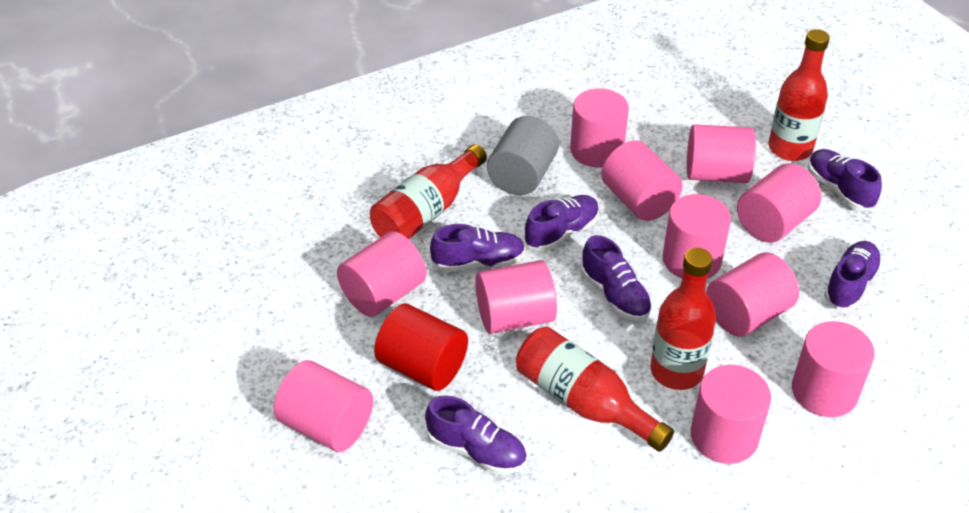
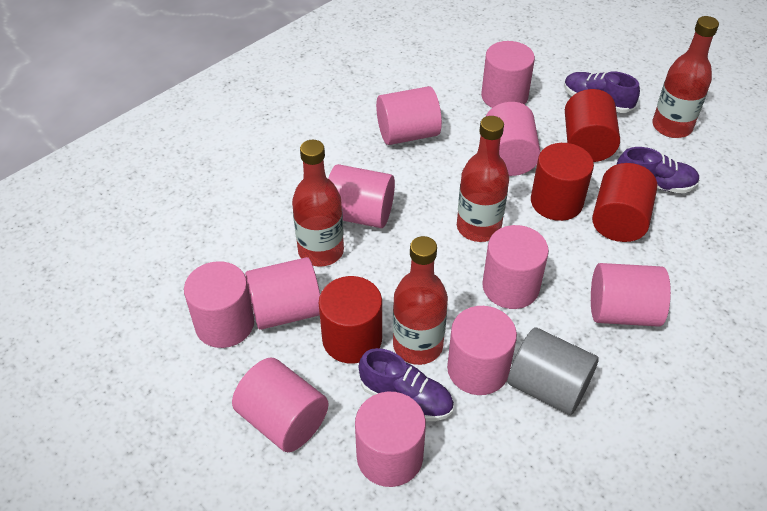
purple shoe: [425,395,527,474] [430,224,526,272] [524,195,599,251] [581,235,652,321] [808,149,882,211] [824,241,882,310] = 6 -> [359,348,454,421] [564,72,640,113] [617,147,700,193] = 3
red cylinder: [374,303,468,391] = 1 -> [319,276,382,364] [531,143,594,221] [565,89,620,162] [592,163,657,242] = 4

